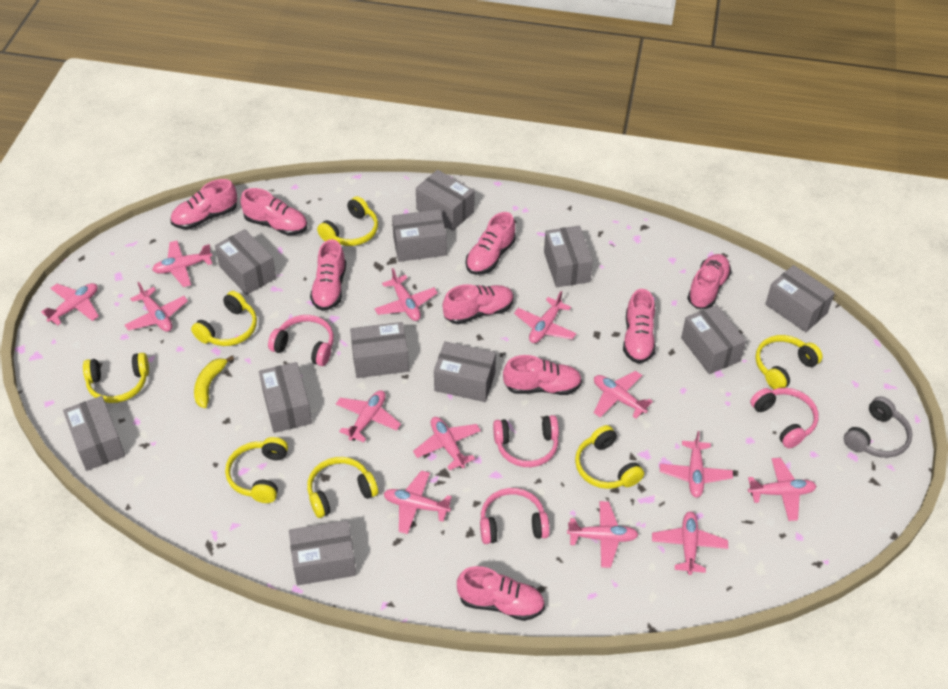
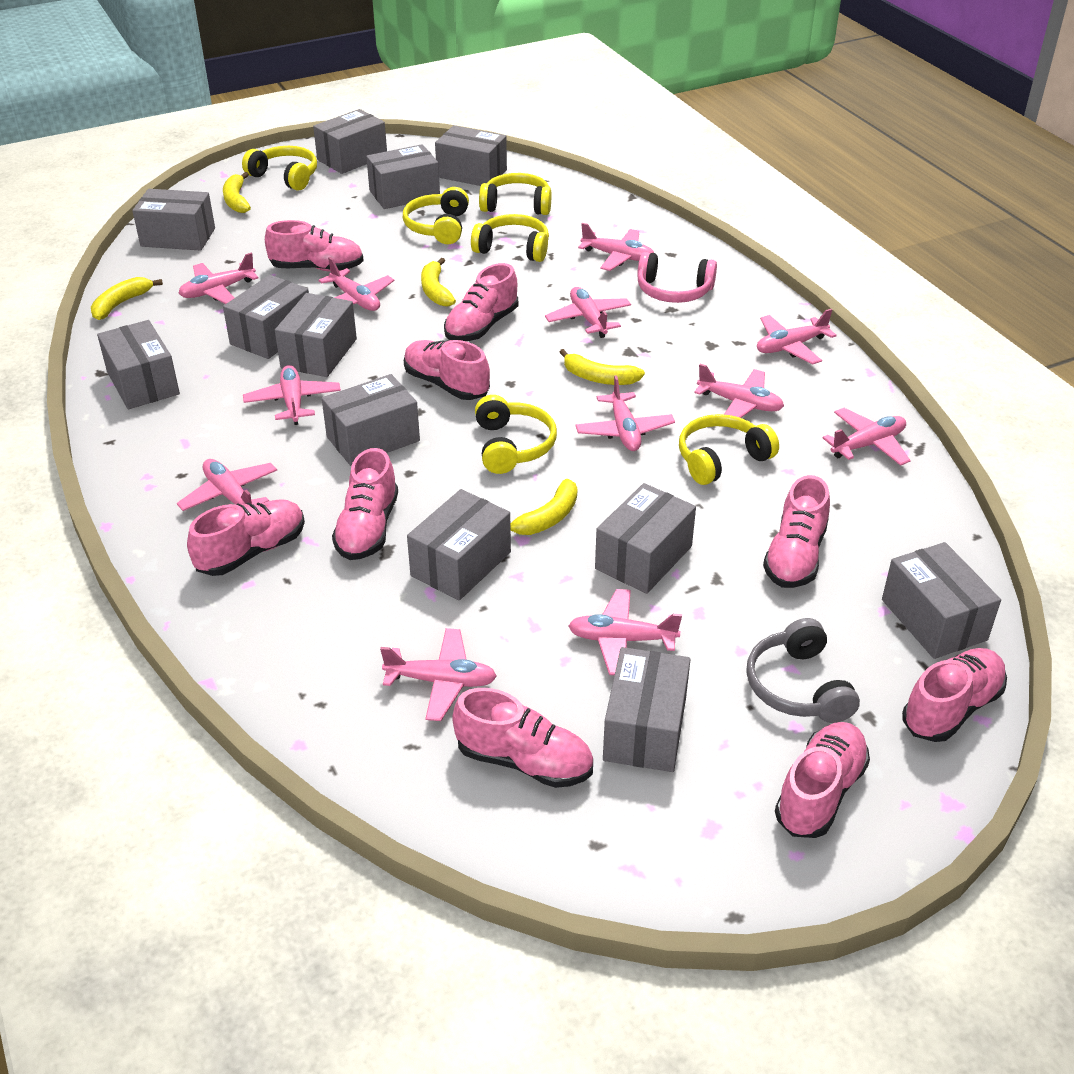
grey box: [63,396,125,471] [215,229,276,295] [259,362,312,433] [289,520,356,585] [350,322,409,378] [392,209,447,262] [416,170,475,231] [434,341,496,402] [544,226,593,287] [681,305,746,374] [765,265,835,332] = 11 -> [97,320,180,409] [132,189,215,251] [223,275,309,359] [275,293,357,377] [313,109,387,174] [322,374,420,466] [366,144,440,209] [407,489,511,601] [435,125,507,186] [595,483,696,594] [603,647,691,772] [882,542,1001,659] = 12
pink headphones: [268,315,334,366] [480,488,550,544] [493,415,559,467] [750,388,819,448] = 4 -> [637,252,717,303] = 1
pink plane: [41,283,99,325] [125,282,188,332] [152,240,212,287] [336,390,401,442] [374,268,438,321] [384,470,452,534] [413,417,481,471] [514,291,577,343] [567,501,639,568] [594,371,653,419] [652,512,728,575] [660,431,733,498] [748,458,816,521] = 13 -> [177,459,277,511] [179,253,259,304] [243,365,341,425] [319,257,394,311] [380,628,497,721] [545,287,631,338] [568,589,682,675] [576,375,675,451] [578,223,654,271] [694,364,784,418] [757,309,837,365] [823,408,911,466] = 12
yellow banana: [194,356,234,408] = 1 -> [91,277,163,320] [223,172,251,213] [421,258,456,307] [510,479,577,535] [560,349,645,385] = 5
yellow headphones: [83,353,149,403] [191,291,257,346] [225,437,288,503] [307,457,378,518] [317,196,378,246] [575,425,644,489] [755,335,823,389] = 7 -> [242,146,317,190] [403,187,469,244] [471,214,549,262] [475,395,557,474] [479,173,551,215] [679,414,779,485] = 6

